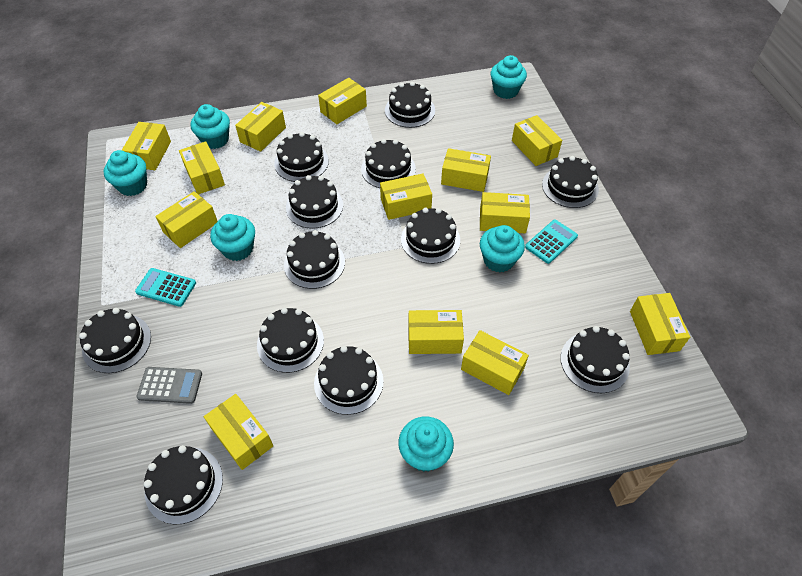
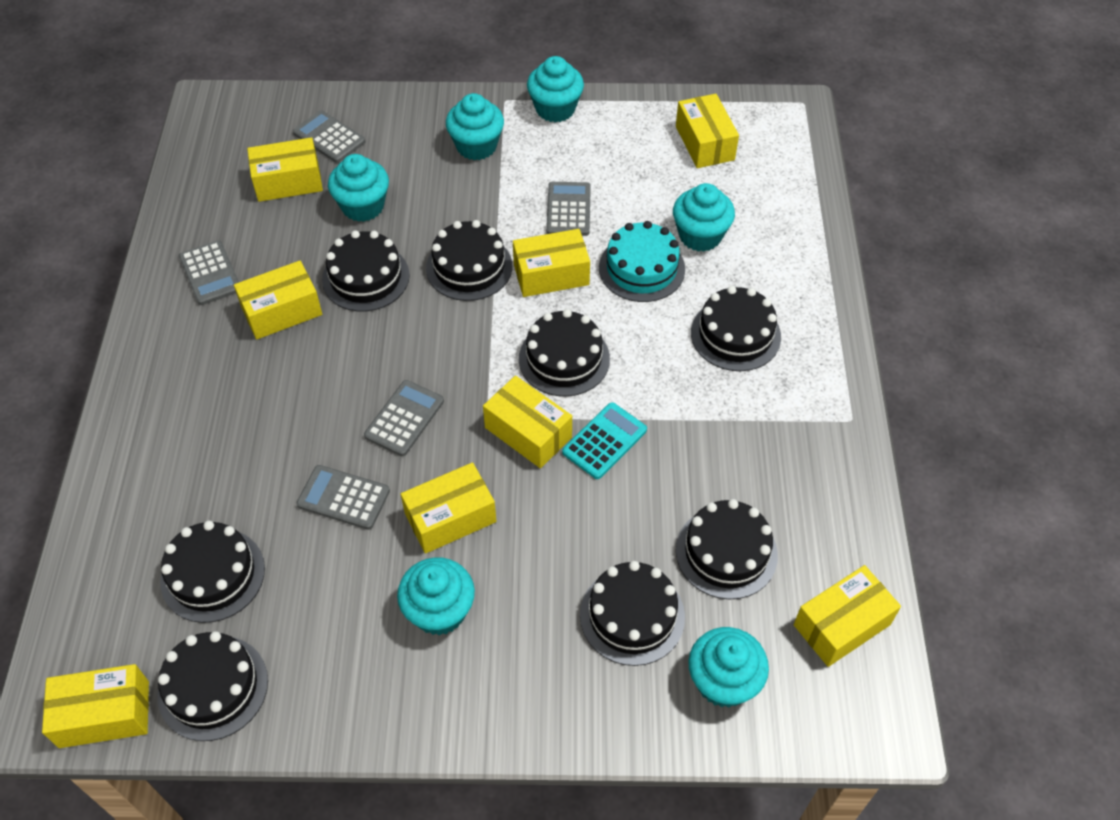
black cake: [79,308,151,373] [144,445,223,524] [257,308,324,373] [274,132,329,182] [284,230,345,289] [286,175,343,229] [314,346,383,415] [361,139,416,188] [385,82,435,128] [401,208,460,264] [542,156,599,208] [560,326,630,393] = 12 -> [157,631,268,741] [160,521,265,623] [322,230,410,312] [426,220,512,301] [519,309,610,397] [580,561,685,666] [676,499,778,600] [691,286,781,371] = 8
grey calculator: [137,367,202,404] = 1 -> [179,240,239,305] [293,110,365,163] [297,465,390,530] [364,380,444,456] [546,182,591,236] = 5
turquoise cake: none = 0 -> [599,221,685,302] = 1
turquoise calculator: [135,268,196,307] [525,220,578,264] = 2 -> [562,402,647,479] = 1
yellow box: [122,122,171,170] [155,191,218,248] [179,141,225,195] [204,394,273,470] [235,102,286,152] [318,78,367,124] [380,174,432,220] [408,310,464,354] [441,148,491,192] [461,330,529,395] [480,192,530,234] [512,115,562,166] [630,293,690,355] = 13 -> [42,664,149,748] [234,260,322,340] [247,137,323,202] [401,462,496,554] [483,376,572,468] [513,229,590,297] [676,94,739,168] [794,565,901,667] = 8

